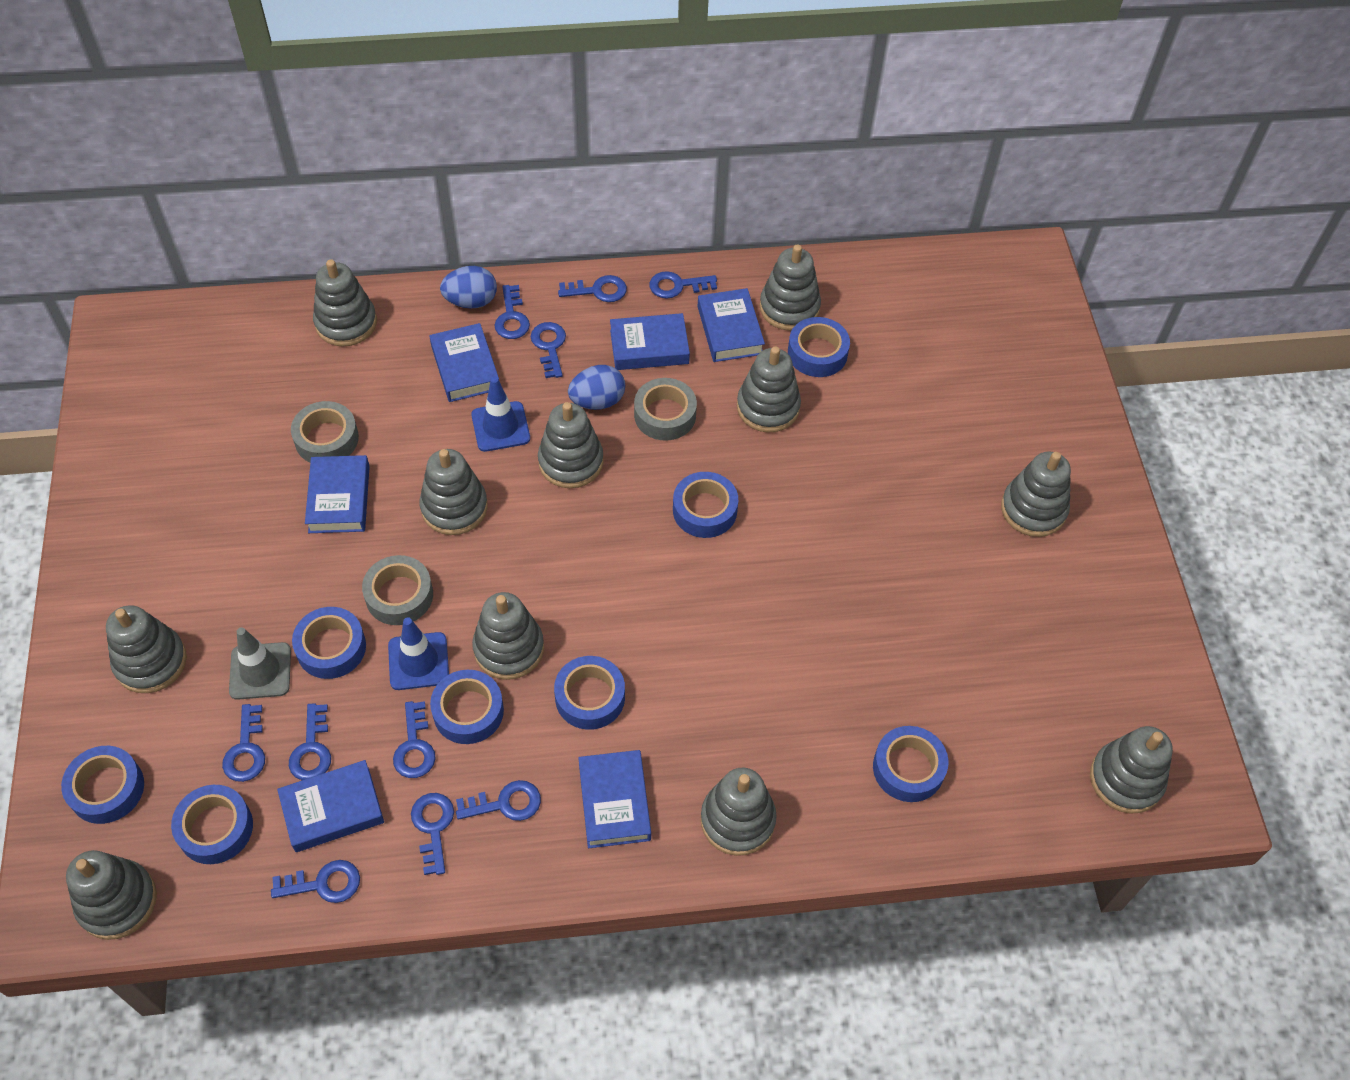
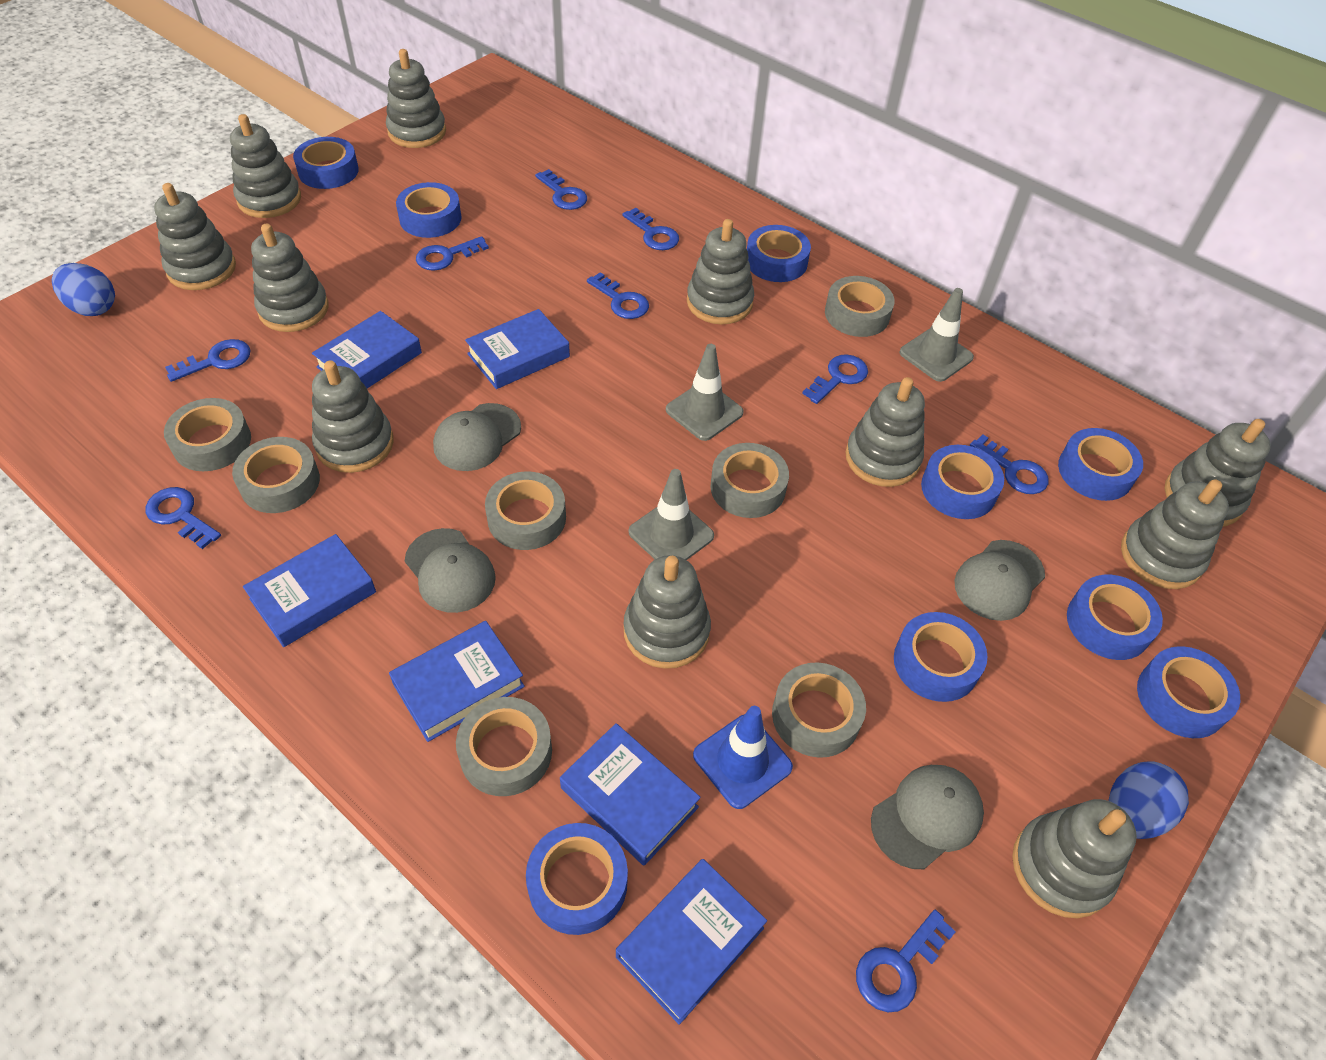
blue key: [222,704,265,782] [271,860,360,903] [289,703,331,780] [393,701,436,778] [411,793,454,875] [456,780,541,821] [495,285,530,339] [531,322,566,378] [558,275,627,302] [650,271,717,299] = 10 -> [145,487,221,549] [165,339,251,382] [416,236,489,271] [535,169,587,210] [587,272,649,319] [622,208,679,250] [802,354,868,404] [856,910,956,1012] [970,435,1049,494] = 9
blue tape: [61,746,144,824] [171,785,253,864] [292,607,366,679] [430,670,504,744] [554,656,625,730] [673,472,738,538] [788,317,850,377] [873,726,948,802] = 8 -> [293,137,359,189] [396,182,462,238] [526,823,628,935] [747,225,811,282] [894,612,988,702] [921,445,1004,519] [1058,428,1143,501] [1067,575,1163,660] [1137,646,1240,738] = 9
blue traffic cone: [388,617,449,690] [471,377,530,452] = 2 -> [693,706,793,809] = 1
grey cap: none = 0 -> [405,528,496,613] [433,403,521,471] [871,765,984,869] [954,540,1045,621] = 4
grey tape: [291,401,359,462] [362,555,433,625] [634,378,697,441] = 3 -> [164,398,251,471] [232,437,320,513] [456,697,552,796] [485,471,566,550] [711,443,789,518] [772,662,866,758] [825,276,895,337] = 7
grey traffic cone: [229,627,291,700] = 1 -> [628,469,714,560] [666,344,744,441] [899,288,974,382] = 3

